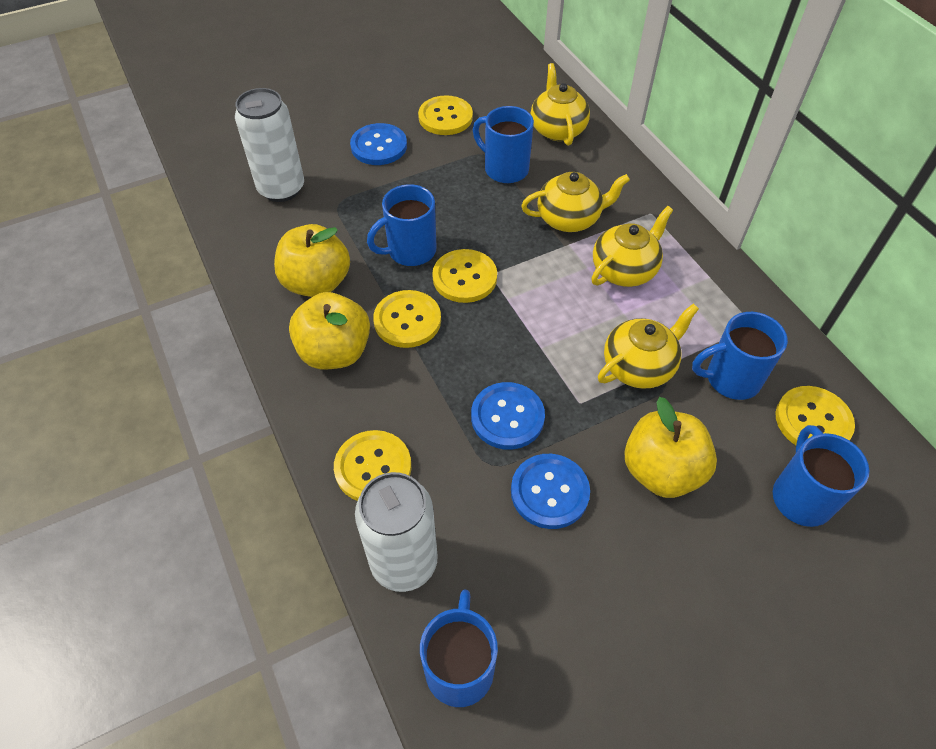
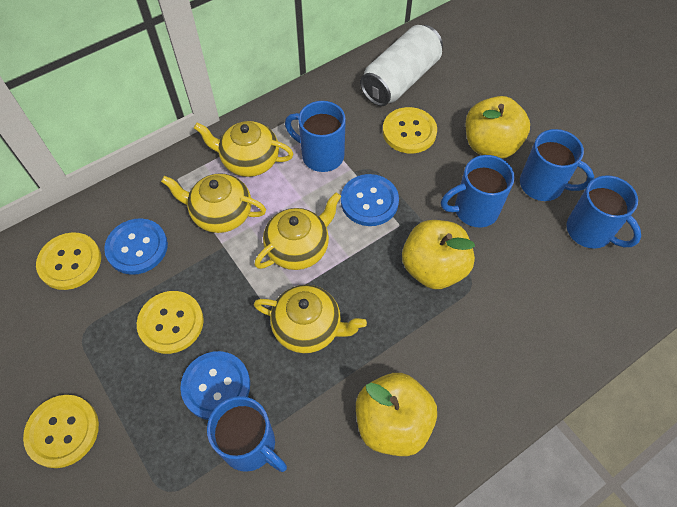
white can: [235,88,304,202] [355,472,438,592] = 2 -> [360,25,443,106] = 1
yellow button: [334,430,411,501] [373,290,441,348] [418,95,473,135] [432,249,497,303] [775,386,855,445] = 5 -> [23,395,99,468] [36,232,101,290] [137,291,204,354] [383,107,437,153] = 4

